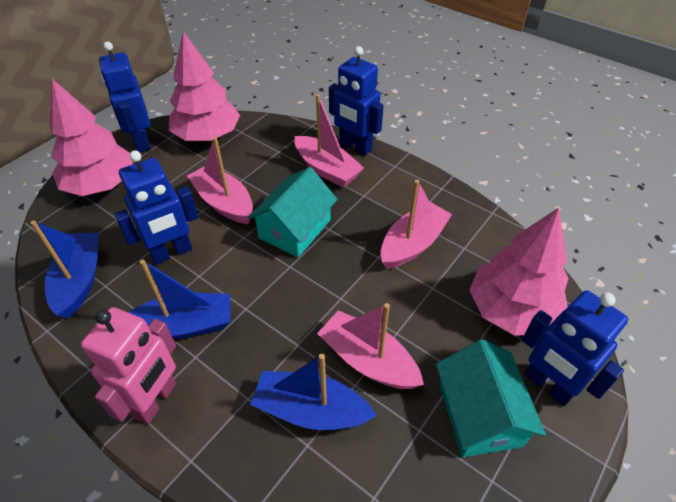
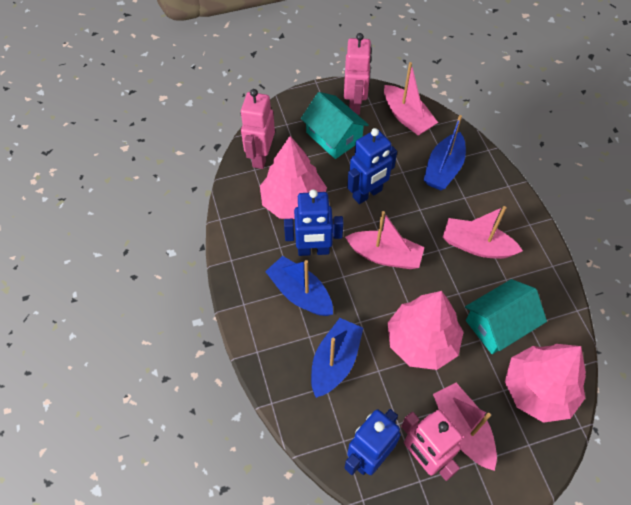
blue robot: [99,42,151,152] [114,150,199,264] [329,46,384,156] [522,290,628,406] = 4 -> [284,189,344,256] [344,409,401,475] [347,128,397,204] = 3
pink robot: [81,307,176,424] = 1 -> [240,89,275,169] [344,33,372,115] [401,410,463,481] = 3

